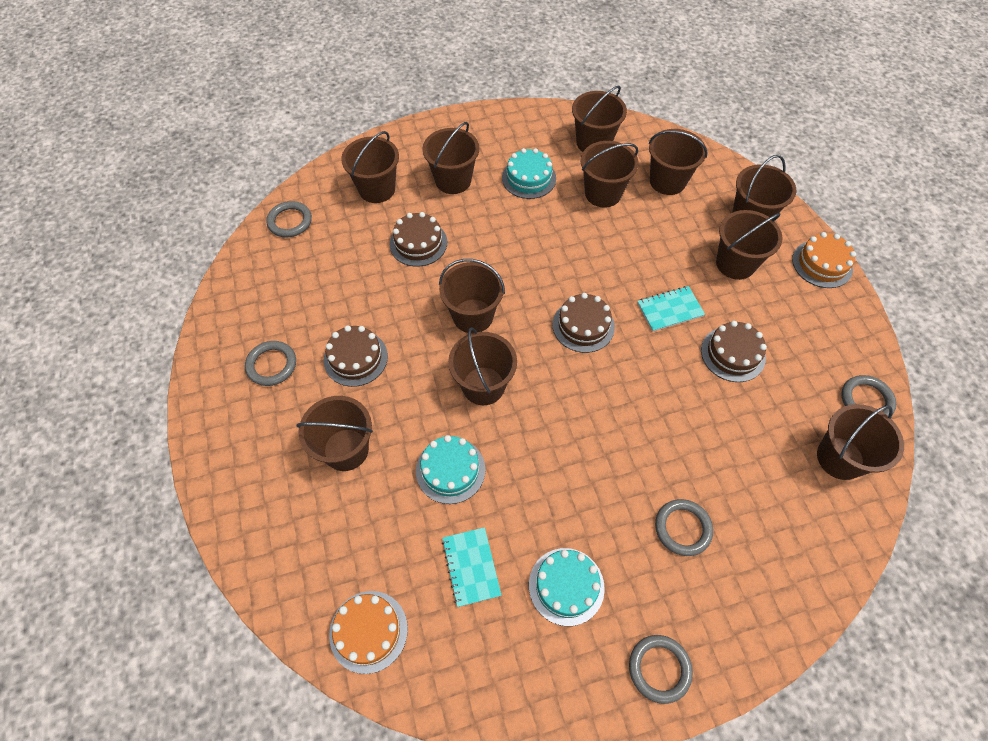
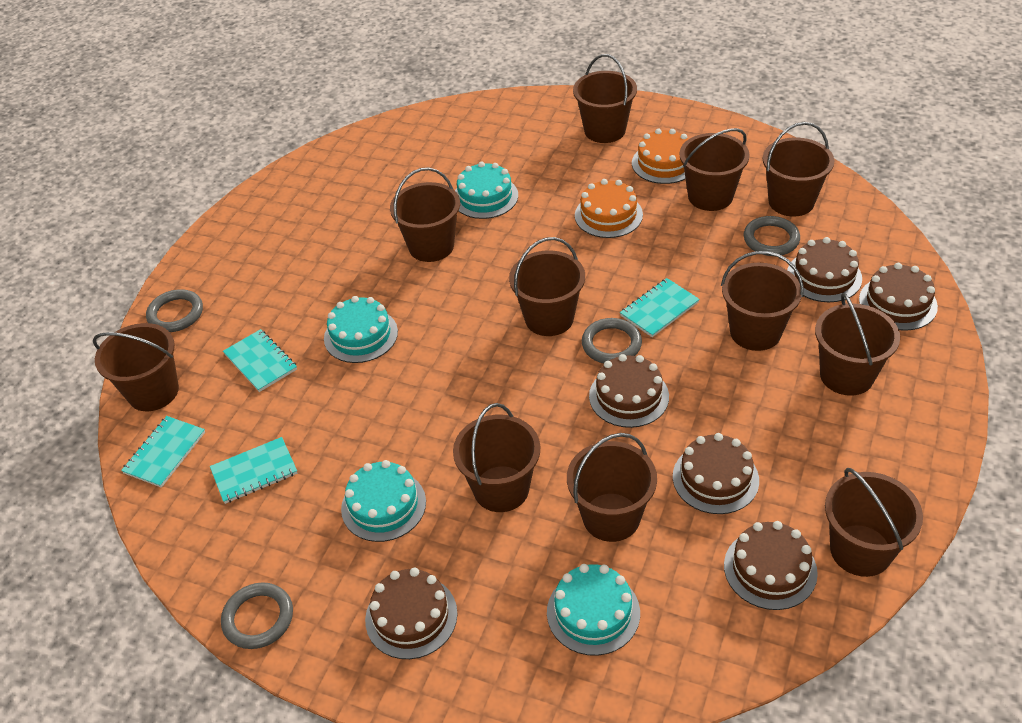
brown cake: [324,325,388,387] [389,212,447,267] [553,293,615,353] [701,321,767,382] = 4 -> [365,567,457,659] [589,354,669,428] [673,433,759,514] [724,521,818,610] [787,237,862,302] [859,263,938,331] = 6
grey ring: [245,341,296,386] [266,201,312,237] [629,635,693,704] [655,499,713,556] [841,375,896,416] = 5 -> [146,289,203,332] [221,582,293,649] [582,318,642,363] [744,216,800,256] = 4
turquoise cake: [416,435,486,504] [502,148,556,199] [529,548,605,626] = 3 -> [324,296,398,363] [341,460,426,542] [455,162,518,219] [547,564,640,656] = 4
turquoise notebook: [442,527,501,607] [637,286,705,332] = 2 -> [121,416,205,488] [210,437,298,504] [223,329,297,392] [620,278,700,337] = 4

